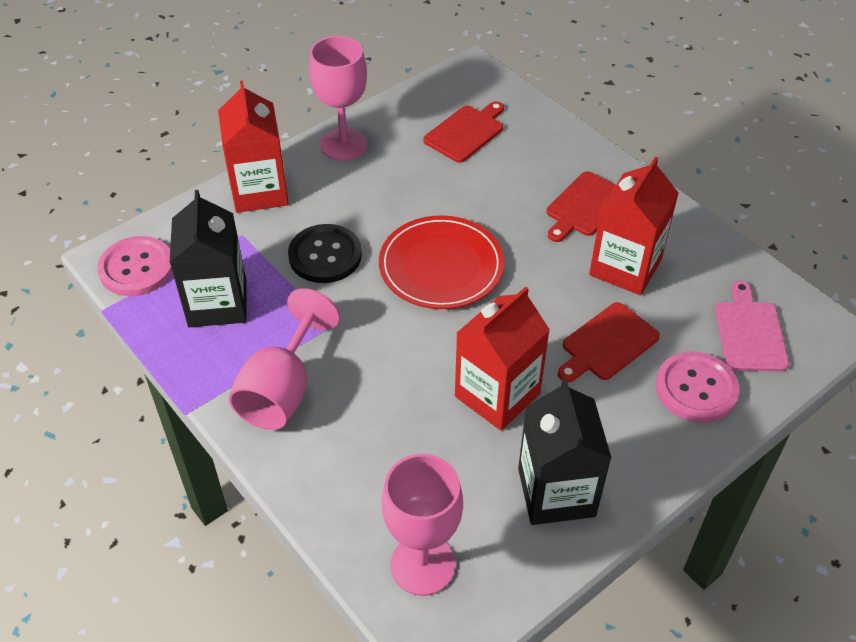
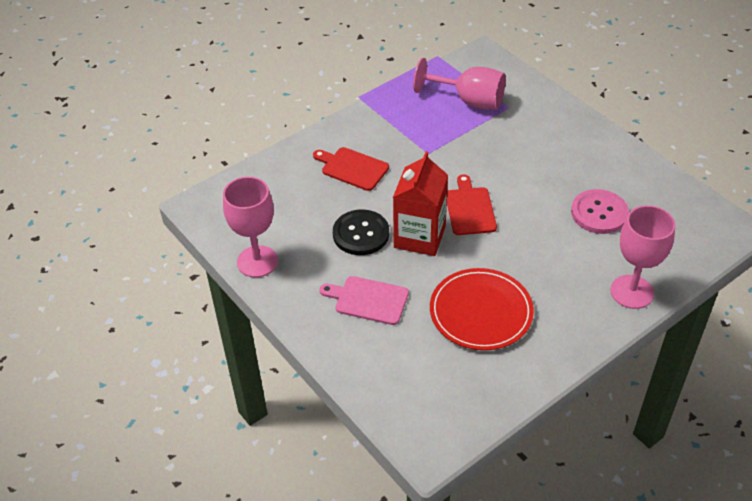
black carton: [169,190,247,327] [518,378,611,525] = 2 -> none = 0
pink button: [97,236,172,296] [656,351,739,423] = 2 -> [571,189,629,234] = 1
red carton: [218,80,289,213] [455,287,550,431] [589,156,679,295] = 3 -> [393,151,448,256] = 1
red cutting board: [423,101,504,163] [546,171,616,242] [558,302,660,382] = 3 -> [313,147,389,191] [447,174,497,235] = 2

